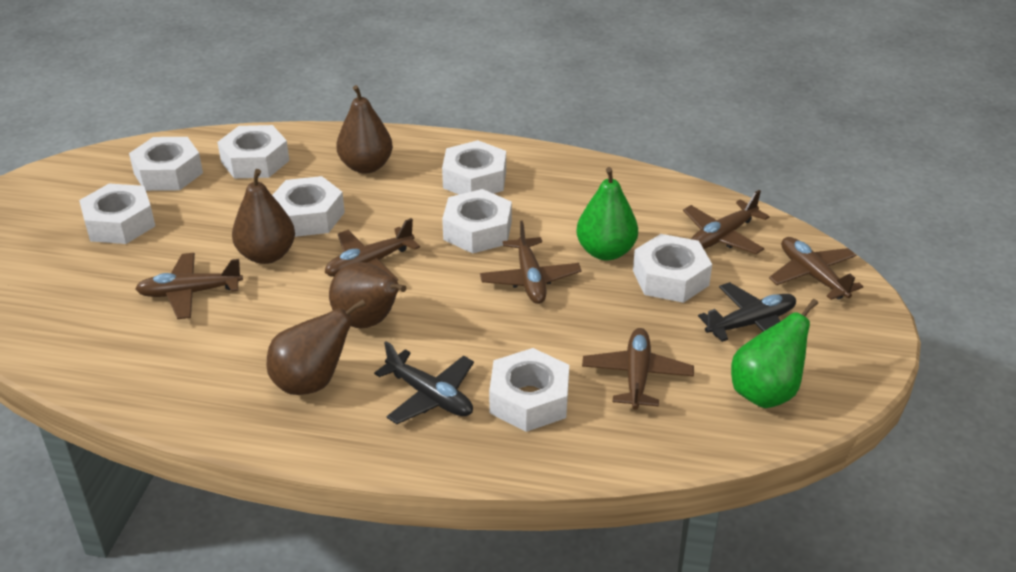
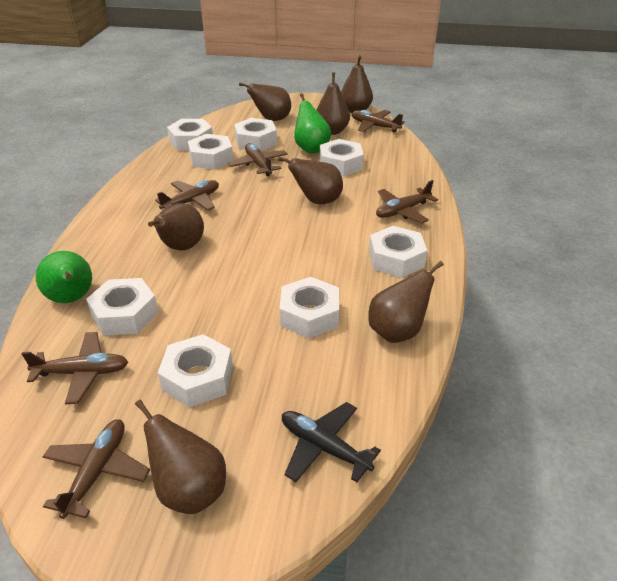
black plane: [374,341,474,424] [698,282,796,342] = 2 -> [282,402,381,482] = 1
brown pear: [232,169,295,264] [267,299,366,395] [329,262,407,328] [336,85,393,174] = 4 -> [135,400,226,514] [148,203,204,250] [239,82,291,121] [278,157,343,204] [317,73,350,135] [341,55,373,113] [368,261,444,343] = 7

